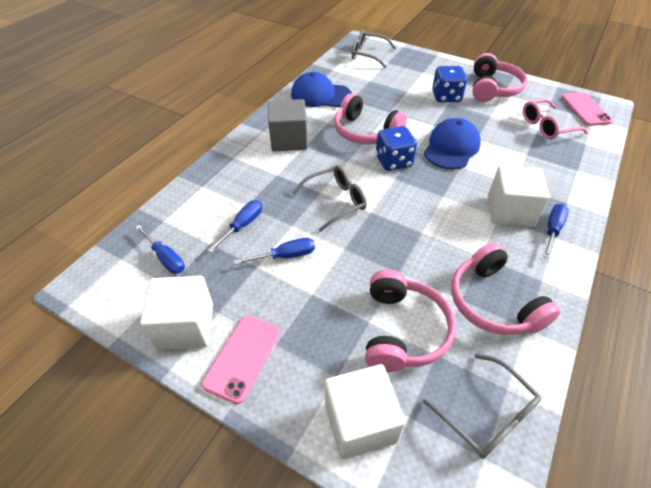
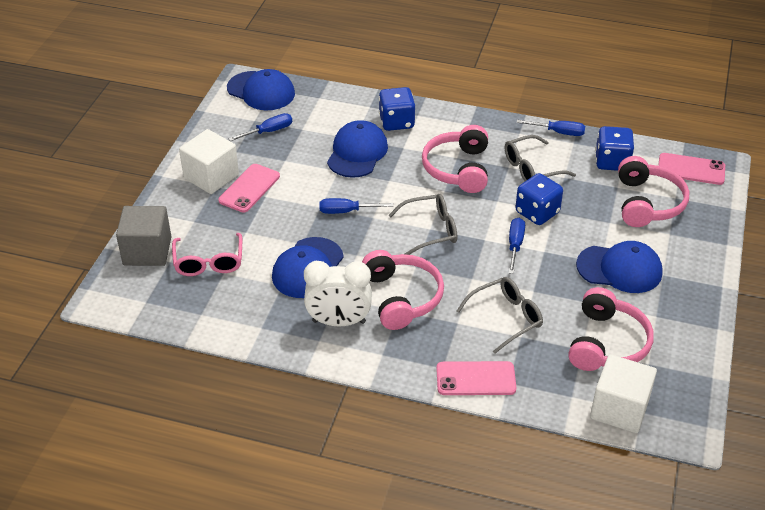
blue cap: [291,72,352,107] [424,118,481,169] = 2 -> [227,69,295,110] [272,237,344,298] [327,120,388,178] [576,241,663,293] = 4
blue dice: [376,126,417,171] [432,66,467,102] = 2 -> [379,87,415,131] [515,173,563,225] [595,126,634,171] = 3
pink phone: [202,316,280,404] [561,92,612,126] = 2 -> [218,164,280,212] [436,361,516,395] [658,153,725,185] = 3
white clock: none = 0 -> [304,261,372,326] = 1
white cube: [140,276,213,350] [325,364,406,460] [488,165,550,227] = 3 -> [179,129,239,194] [590,354,657,433] = 2

